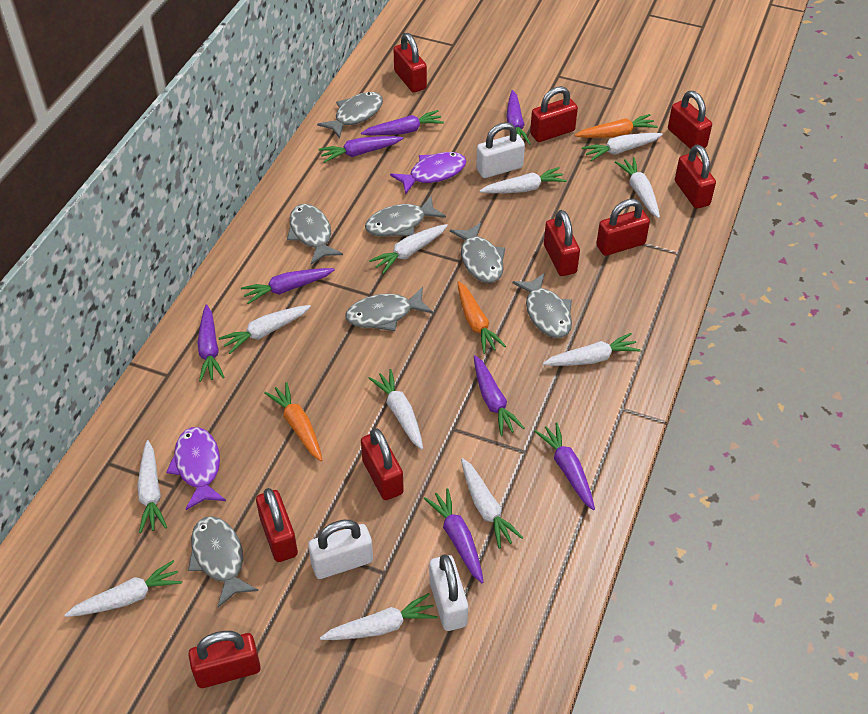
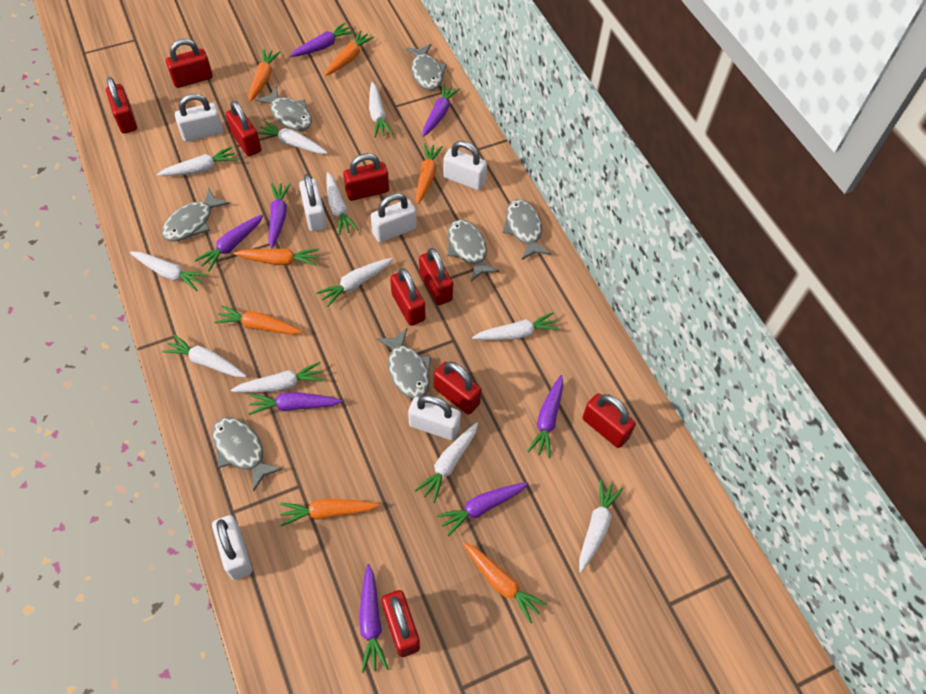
orange carrot: [264,382,322,461] [457,281,506,354] [575,114,658,138] = 3 -> [214,305,302,334] [234,248,319,266] [249,49,280,102] [280,499,380,526] [325,30,375,76] [416,143,443,204] [463,542,547,624] = 7
purple fish: [166,427,226,510] [390,152,466,195] = 2 -> none = 0
white padlock: [308,520,373,579] [429,554,468,631] [476,122,525,178] = 3 -> [175,93,223,142] [212,515,252,580] [299,174,326,231] [371,193,417,243] [408,395,461,440] [443,141,487,190] = 6

